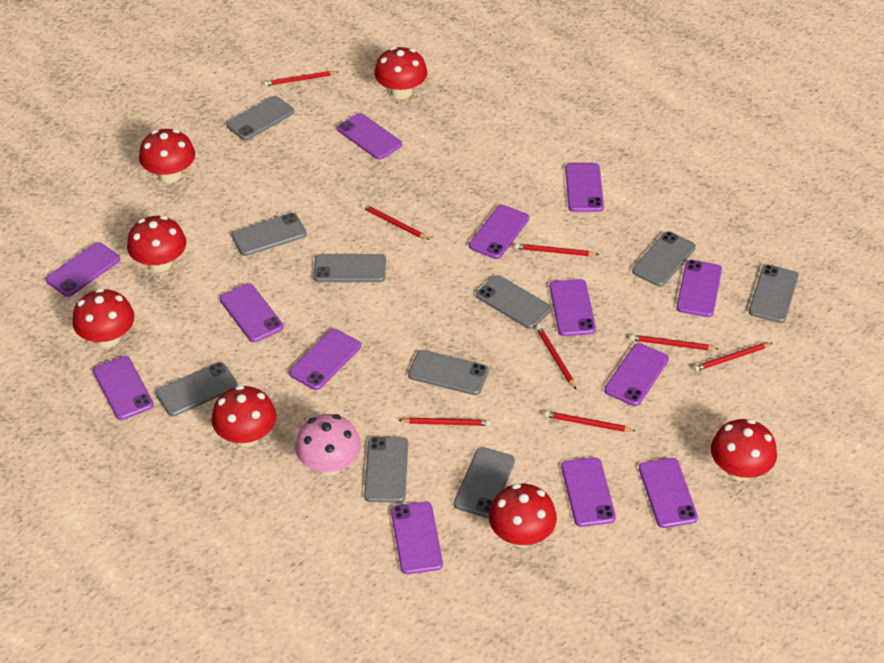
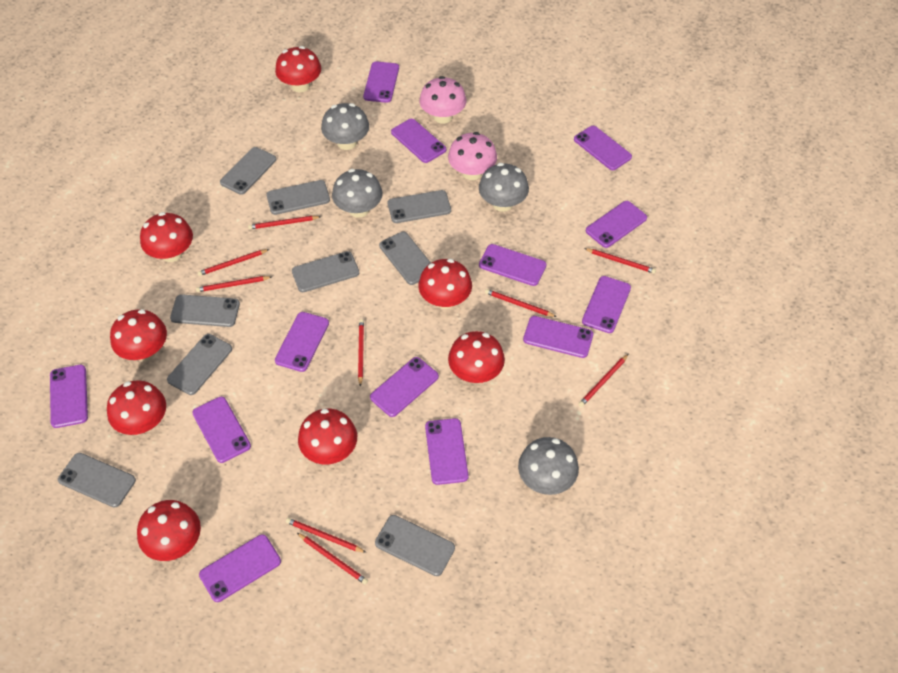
grey mushroom: none = 0 -> [321,103,369,150] [332,169,383,218] [479,163,529,212] [518,437,579,495] = 4
grey phone: [156,362,238,416] [226,96,294,140] [231,213,307,256] [314,254,386,282] [364,437,408,503] [408,350,489,395] [454,447,515,518] [476,275,552,329] [632,231,696,287] [749,265,799,323] = 10 -> [58,453,136,508] [167,334,232,395] [170,294,240,327] [220,147,276,195] [266,180,330,215] [292,251,359,292] [375,515,455,576] [379,232,431,285] [388,190,451,223] = 9
pink mushroom: [295,414,361,475] = 1 -> [419,76,466,124] [448,132,497,180] = 2
red mushroom: [72,288,134,348] [127,216,186,272] [139,129,195,183] [211,385,277,447] [374,47,427,99] [489,483,557,547] [711,419,777,481] = 7 -> [107,380,166,435] [110,309,167,361] [137,500,201,561] [140,212,193,262] [275,46,321,92] [298,409,357,464] [418,259,472,309] [448,331,505,383] = 8
red pencil: [264,71,338,86] [362,204,430,240] [398,418,491,426] [515,244,599,256] [536,326,576,389] [545,411,636,432] [630,335,719,350] [694,343,772,371] = 8 -> [196,276,271,292] [197,249,270,276] [248,216,321,229] [286,518,367,553] [297,533,368,585] [358,319,364,387] [485,289,557,317] [579,354,628,407] [584,248,656,274] = 9

